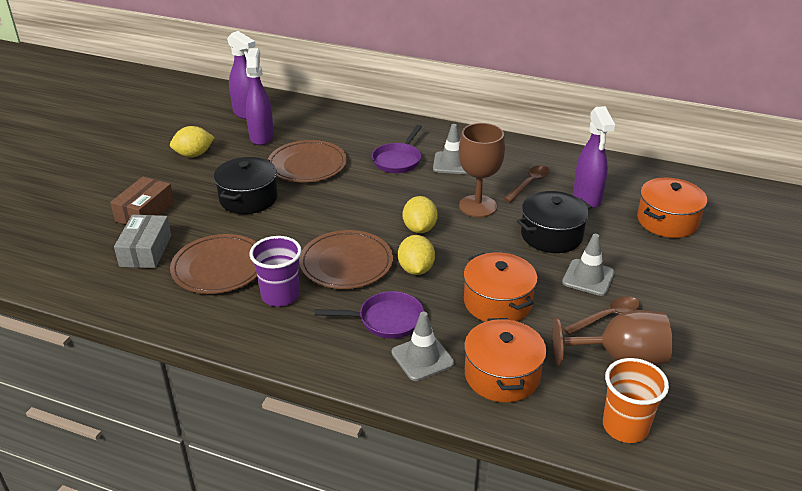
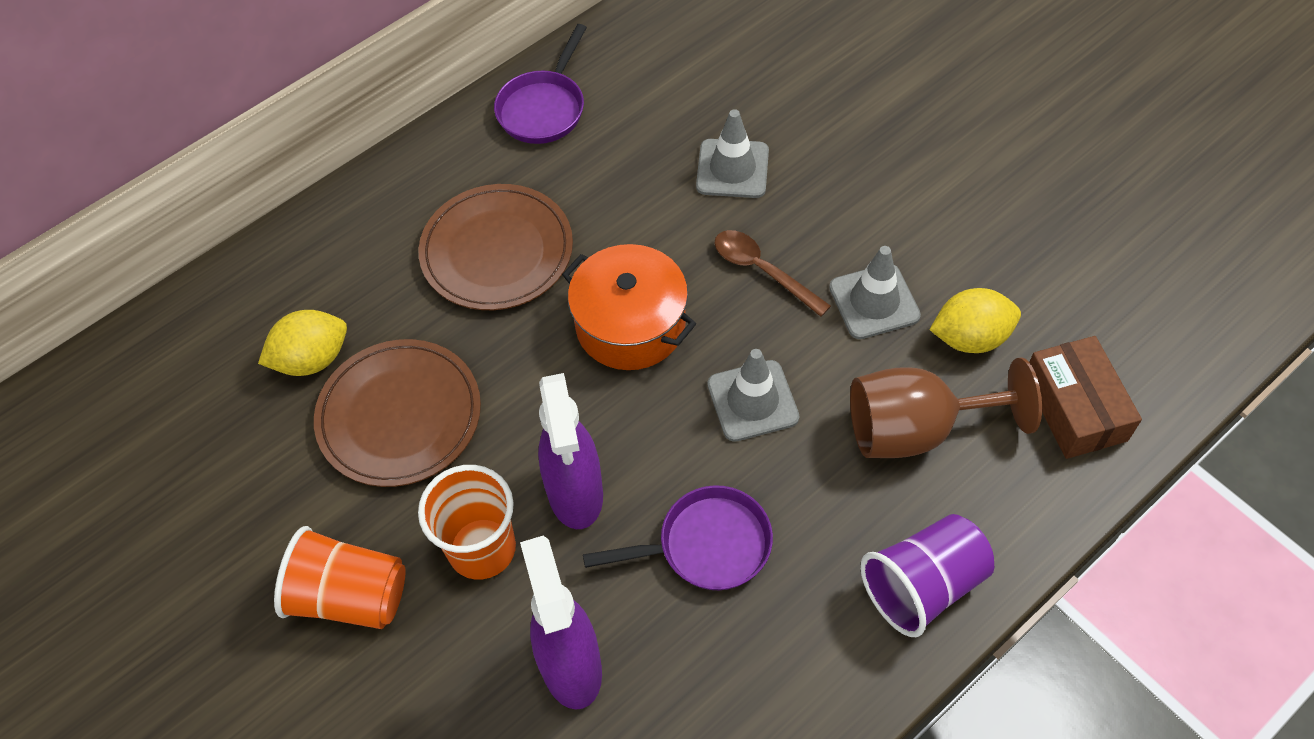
black pot: [214,157,278,214] [517,191,592,253] = 2 -> none = 0
brown goblet: [459,123,505,217] [553,310,672,366] = 2 -> [850,357,1042,458] = 1
brown plate: [170,234,257,294] [268,140,347,183] [299,230,393,289] = 3 -> [314,339,481,487] [419,184,573,310] = 2
brown spoon: [504,165,550,202] [563,296,640,335] = 2 -> [715,230,831,317] = 1
grey box: [114,215,171,268] = 1 -> none = 0
orange cup: [603,358,669,443] = 1 -> [274,526,406,629] [418,465,516,580] = 2
orange pot: [463,253,538,322] [464,318,547,403] [637,177,707,238] = 3 -> [562,244,696,370] = 1
purple spray bottle: [227,31,256,120] [246,48,274,145] [573,106,615,208] = 3 -> [520,536,602,710] [538,373,603,529] = 2
yellow lemon: [170,126,215,157] [398,235,435,275] [403,196,438,233] = 3 -> [258,310,347,376] [930,288,1021,353] = 2

